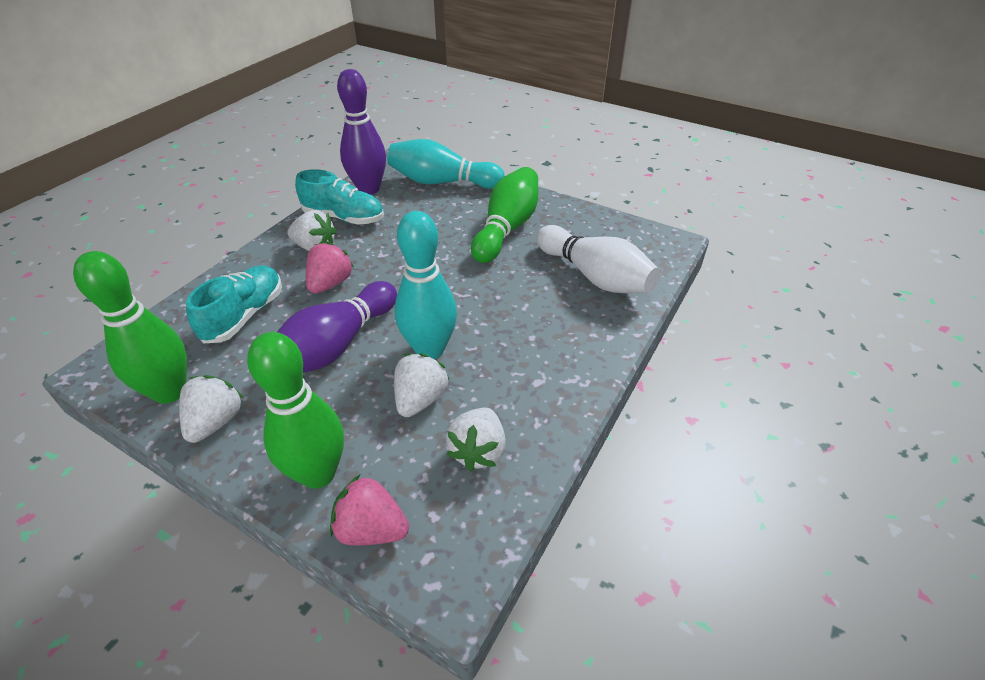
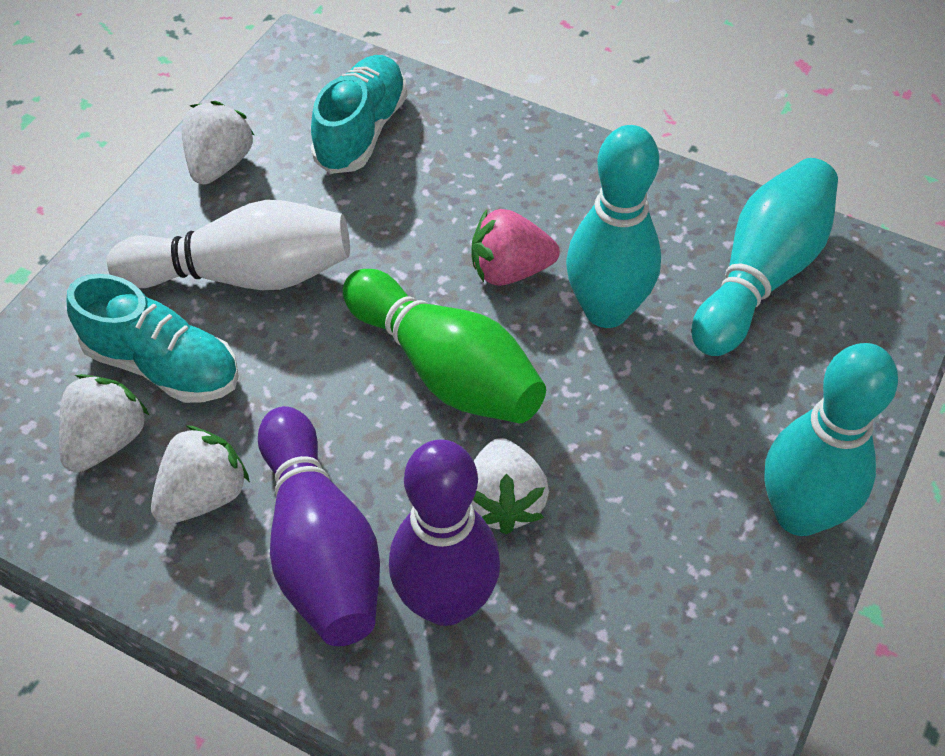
green bowling pin: [73,251,187,404] [247,332,344,489] [471,167,538,263] = 3 -> [343,269,546,424] = 1
pink strawberry: [306,242,354,293] [330,475,409,545] = 2 -> [472,209,560,286] = 1
turquoise bowling pin: [387,139,505,189] [395,211,457,359] = 2 -> [566,125,661,328] [692,158,838,356] [764,343,898,536] = 3

